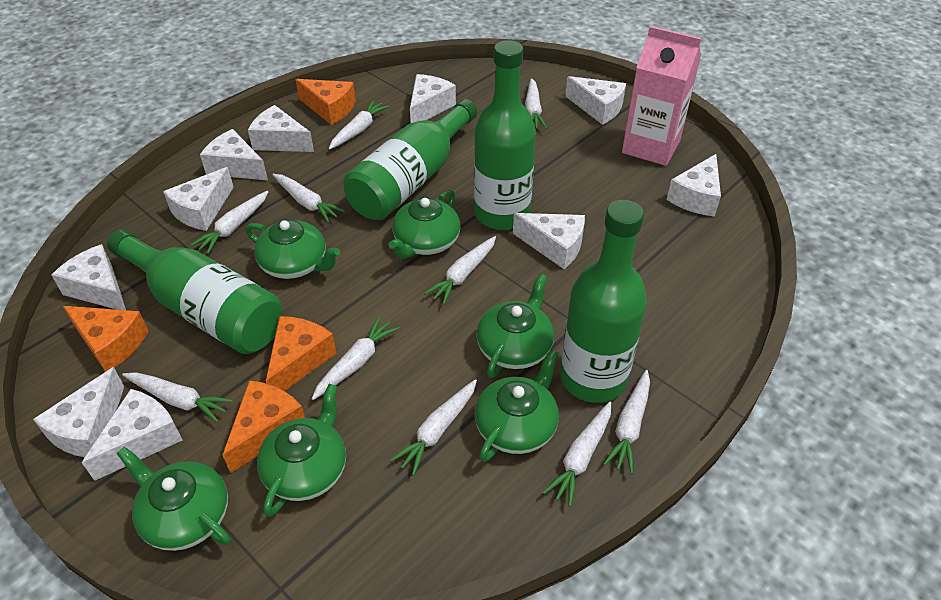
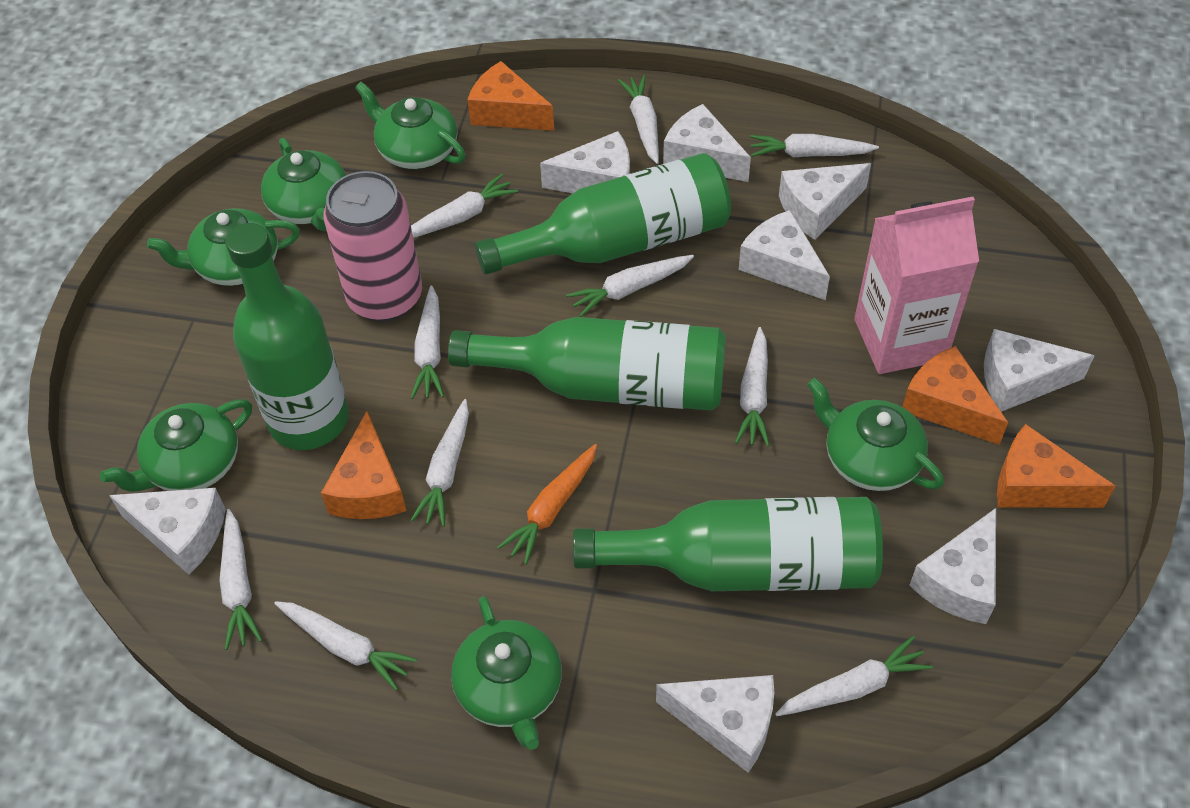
orange carrot: none = 0 -> [497,444,597,565] = 1
pink can: none = 0 -> [323,171,422,321] = 1
white cheese: [33,367,125,457] [52,244,126,310] [82,389,183,481] [163,167,234,231] [200,129,268,180] [248,105,314,152] [410,74,456,123] [513,213,585,269] [565,76,626,125] [667,154,721,217] = 10 -> [109,488,226,575] [540,131,630,193] [656,675,774,773] [663,104,751,182] [738,210,830,300] [779,163,871,240] [909,508,996,624] [984,329,1095,412] = 8

